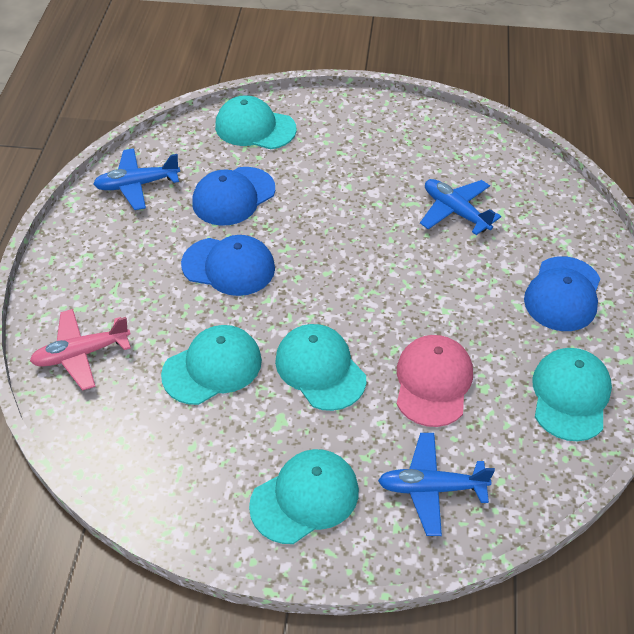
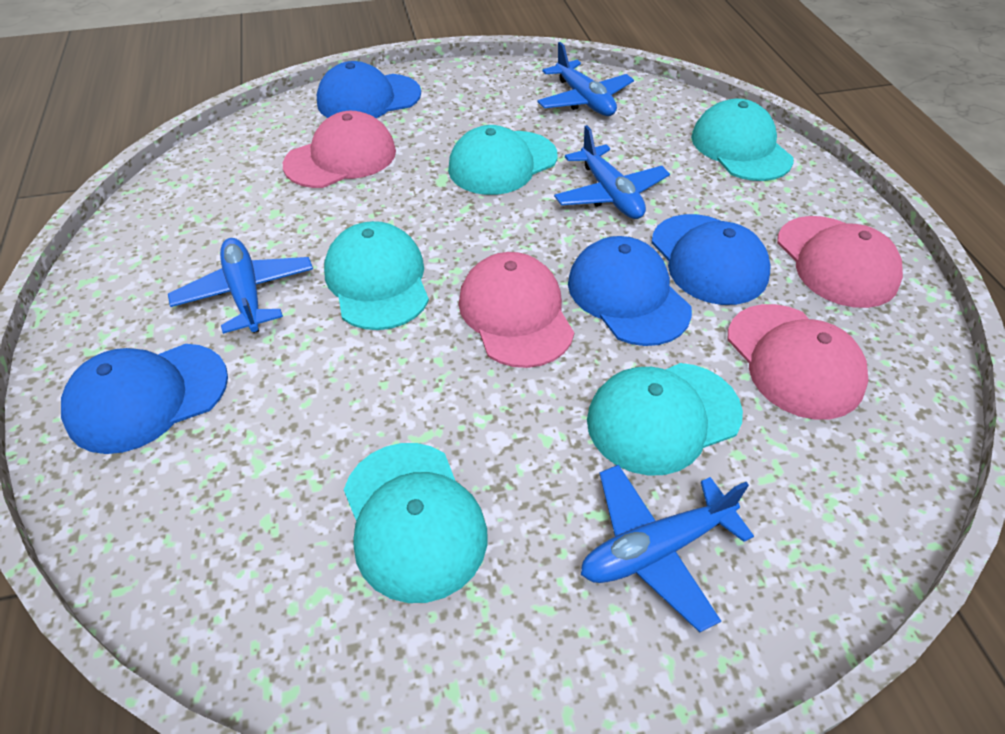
blue cap: [181,235,275,296] [192,167,275,226] [524,256,600,331] = 3 -> [61,344,228,454] [316,61,421,118] [568,236,692,346] [652,214,770,305] = 4
blue plane: [93,148,180,210] [378,433,495,536] [420,179,501,235] = 3 -> [168,238,313,334] [537,42,634,116] [554,125,670,219] [581,465,754,632] = 4
pink cap: [397,335,473,427] = 1 -> [283,111,396,188] [459,252,574,368] [728,304,869,420] [777,216,903,308] = 4
pink plane: [30,309,131,391] = 1 -> none = 0

